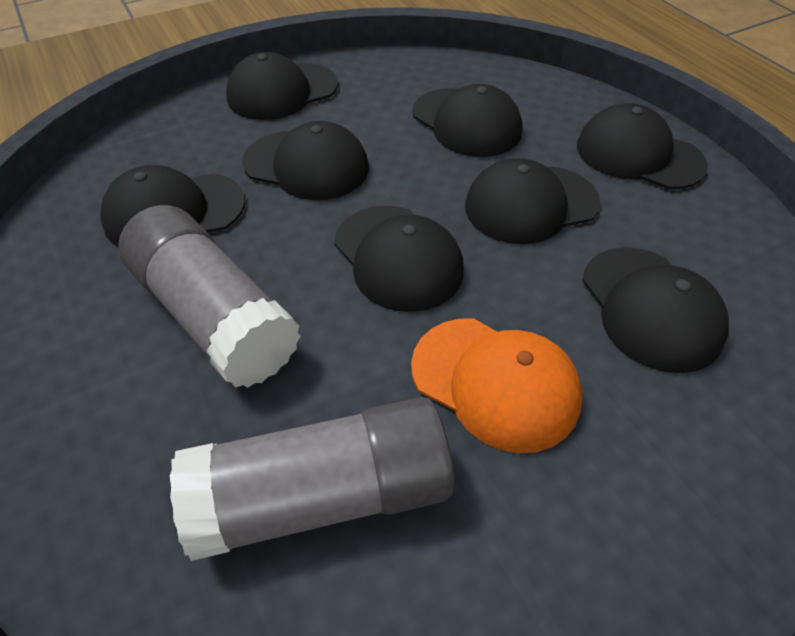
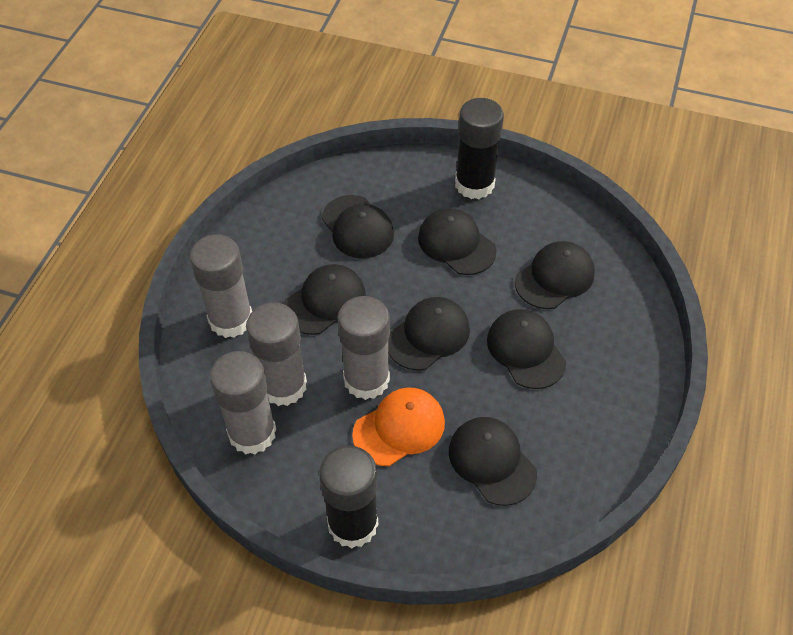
black cap: [100,165,245,247] [226,52,338,120] [242,121,369,200] [334,206,464,312] [413,84,522,157] [465,158,601,244] [577,103,708,190] [582,247,729,373] = 8 -> [284,264,366,335] [322,195,394,258] [388,297,470,371] [418,208,496,275] [449,417,537,506] [487,309,566,389] [515,241,595,309] = 7
black glue stick: none = 0 -> [319,445,378,548] [455,98,504,199] = 2
grey glue stick: [118,205,301,388] [170,397,454,561] = 2 -> [190,234,252,338] [210,351,276,455] [246,302,307,406] [338,296,390,400] = 4

